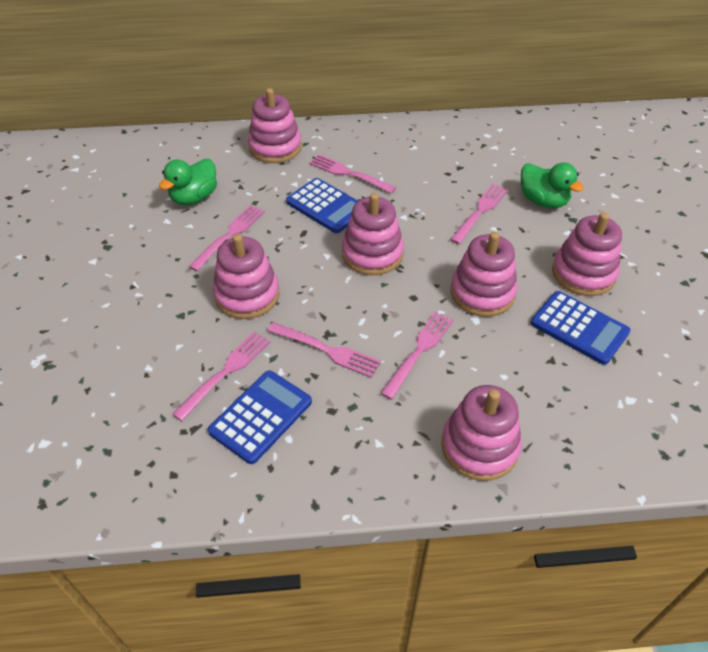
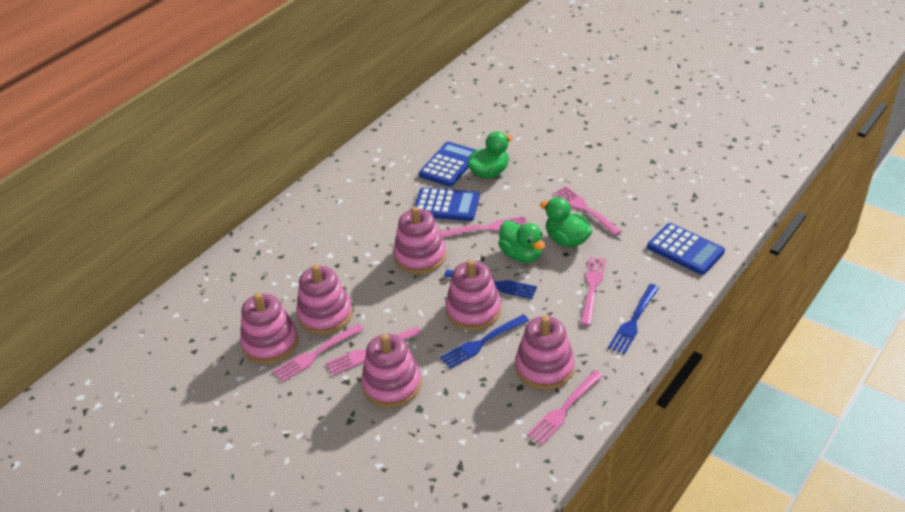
blue fork: none = 0 -> [440,314,529,369] [444,269,537,299] [608,284,659,354] = 3
green duck: [159,159,217,205] [521,162,584,209] = 2 -> [468,131,513,179] [498,220,545,263] [540,197,592,247] = 3

